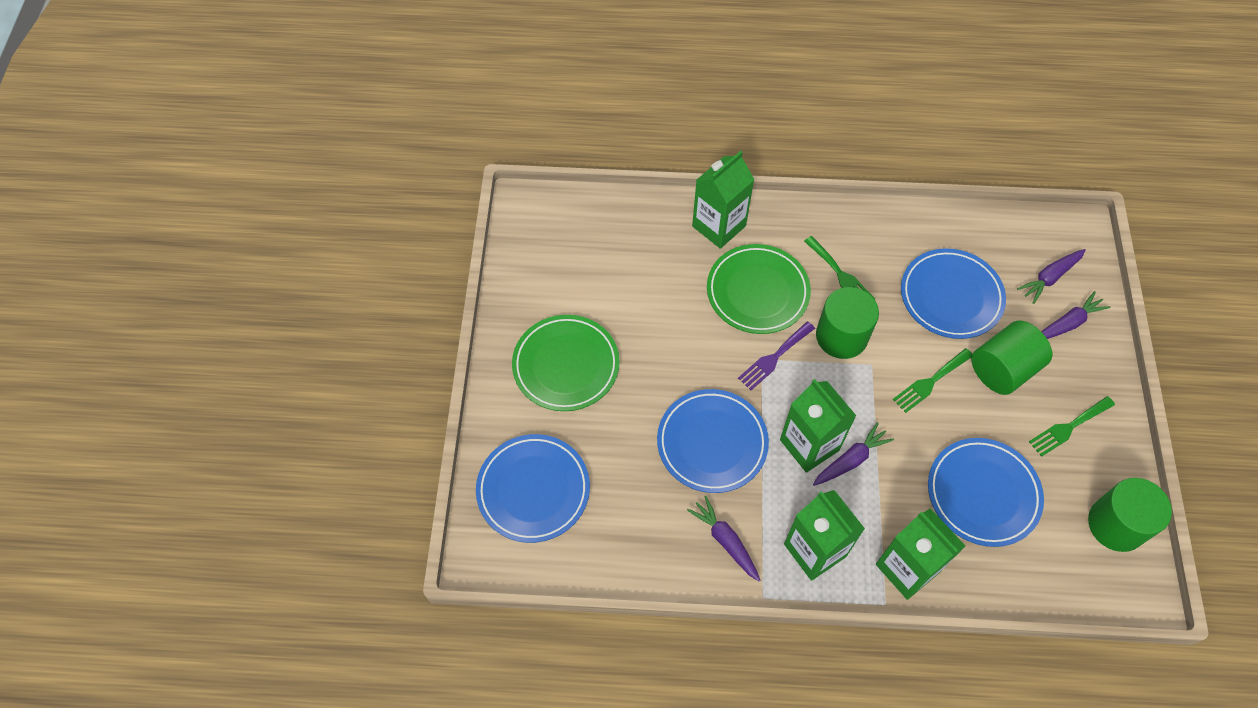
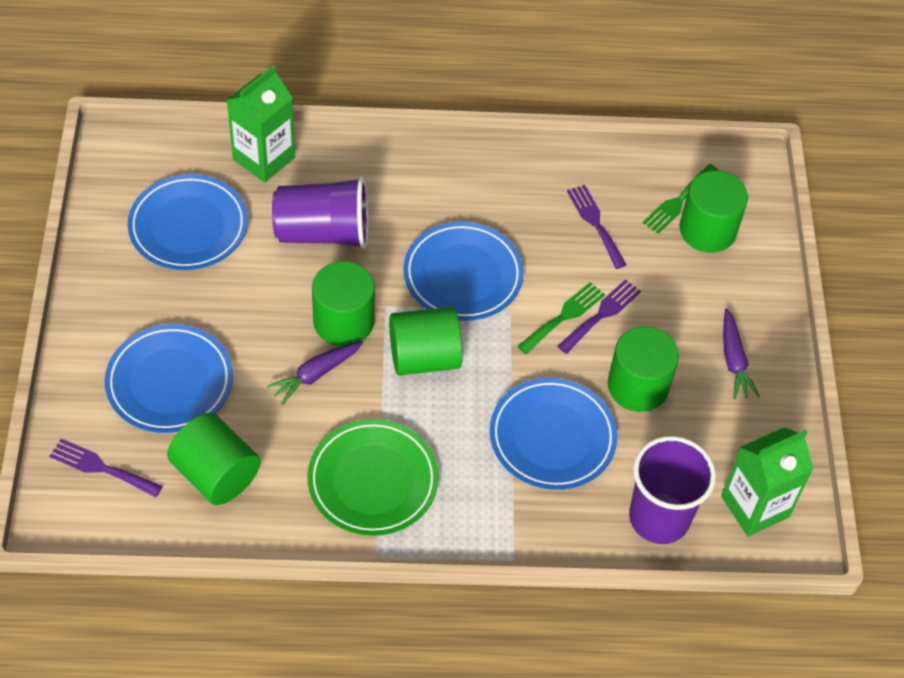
green carton: [692,151,755,249] [780,379,856,473] [784,490,865,581] [876,508,965,600] = 4 -> [227,65,295,183] [721,427,813,536] = 2
green cylinder: [816,287,879,359] [971,320,1052,395] [1088,478,1172,552] = 3 -> [167,413,261,505] [312,261,375,346] [389,307,463,376] [608,326,679,412] [680,171,748,253] = 5
green fork: [804,236,875,300] [893,348,972,413] [1029,396,1115,457] = 3 -> [517,282,605,354] [643,164,718,234] = 2
green plate: [512,315,620,411] [707,244,811,334] = 2 -> [307,419,439,536] = 1
purple carrot: [687,496,760,581] [813,422,894,486] [1017,249,1086,304] [1041,291,1111,339] = 4 -> [267,341,364,405] [723,308,760,400] = 2
purple cup: none = 0 -> [272,176,369,249] [629,436,716,544] = 2
purple fork: [738,321,815,390] = 1 -> [49,438,163,497] [557,279,641,354] [567,185,627,269] = 3

